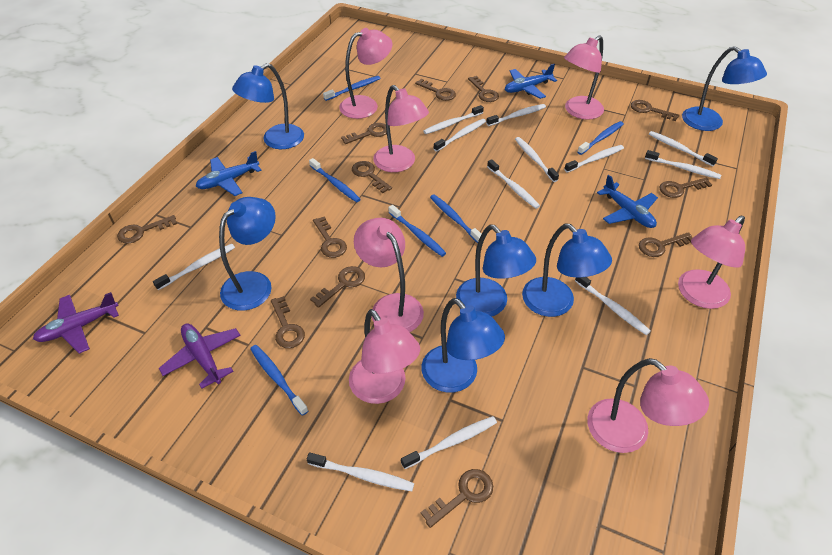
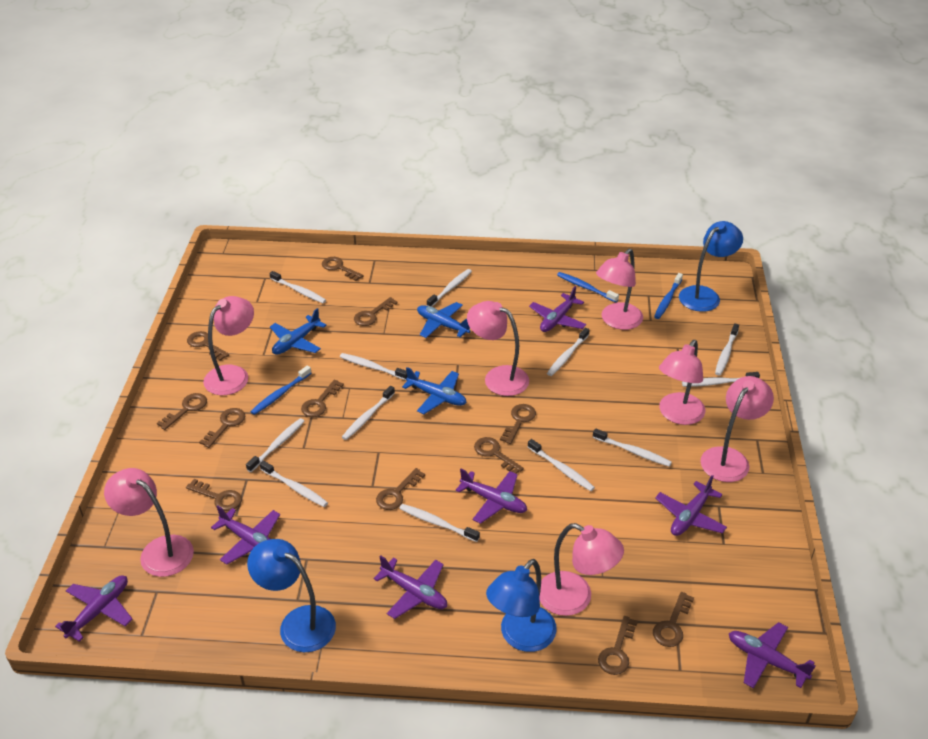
blue lamp: [219,197,276,311] [232,63,304,149] [422,298,505,392] [456,224,536,317] [522,224,612,317] [682,46,767,131] = 6 -> [247,539,336,652] [486,559,557,652] [679,221,743,312] = 3
blue toothbrush: [250,345,308,416] [309,158,361,202] [323,76,381,101] [388,205,446,257] [430,194,481,243] [577,121,624,155] = 6 -> [250,366,311,415] [557,272,619,303] [654,273,683,319] = 3
purple plane: [33,292,119,354] [159,323,241,389] = 2 -> [55,576,133,642] [211,506,280,564] [373,555,447,619] [455,468,527,524] [529,286,586,332] [655,475,727,536] [729,622,816,689] = 7

